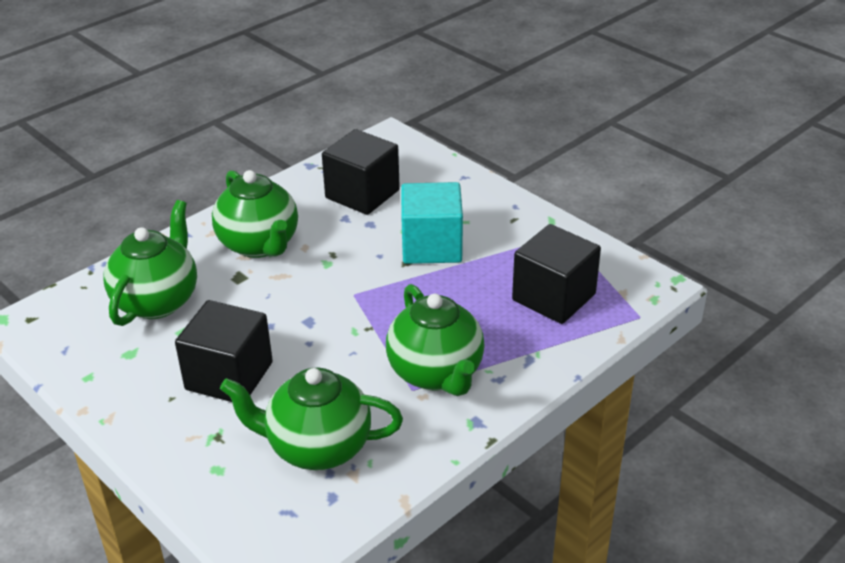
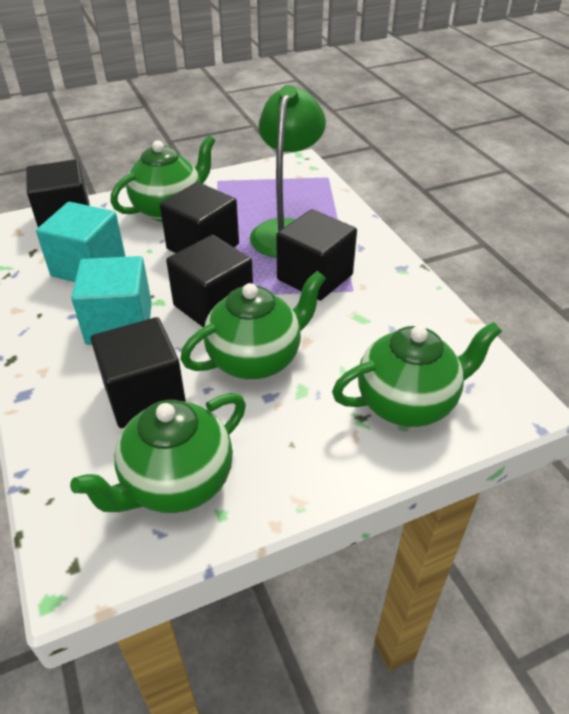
black cube: [175,300,273,402] [322,129,400,215] [512,224,601,324] = 3 -> [26,160,90,227] [90,317,186,428] [160,182,239,253] [166,235,253,327] [276,209,357,301] = 5
green lamp: none = 0 -> [250,85,326,258] = 1
turquoise cube: [401,182,463,264] = 1 -> [36,202,125,282] [71,256,152,345] = 2

